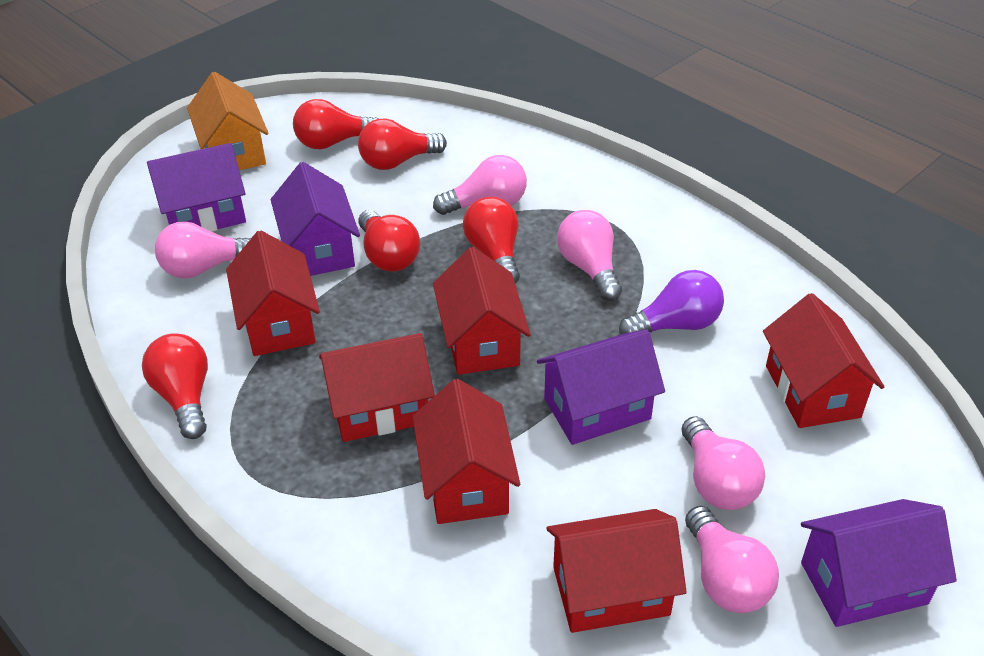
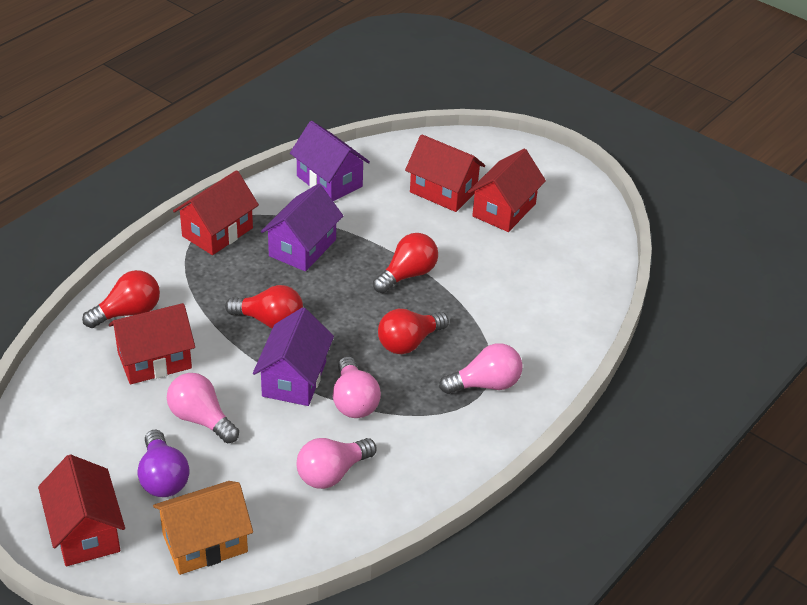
pink light bulb: [155,221,251,278] [433,155,527,215] [557,210,622,301] [682,416,765,510] [685,506,779,613] = 5 -> [167,373,239,444] [297,438,377,489] [333,356,381,418] [439,343,523,394] = 4
purple house: [147,143,246,232] [271,162,360,276] [537,329,665,445] [801,499,957,627] = 4 -> [253,307,334,406] [261,184,343,271] [290,121,370,201] = 3
red house: [226,230,320,356] [319,333,435,442] [413,379,520,524] [433,247,531,375] [546,509,687,633] [763,293,884,428] = 6 -> [38,454,125,566] [109,303,195,384] [173,170,259,255] [405,134,485,212] [468,149,546,232] = 5
red light bulb: [142,333,208,439] [293,99,379,149] [358,118,447,170] [359,210,420,271] [463,197,520,284] = 5 -> [82,270,160,328] [225,285,303,328] [373,233,438,293] [378,309,449,354] = 4

